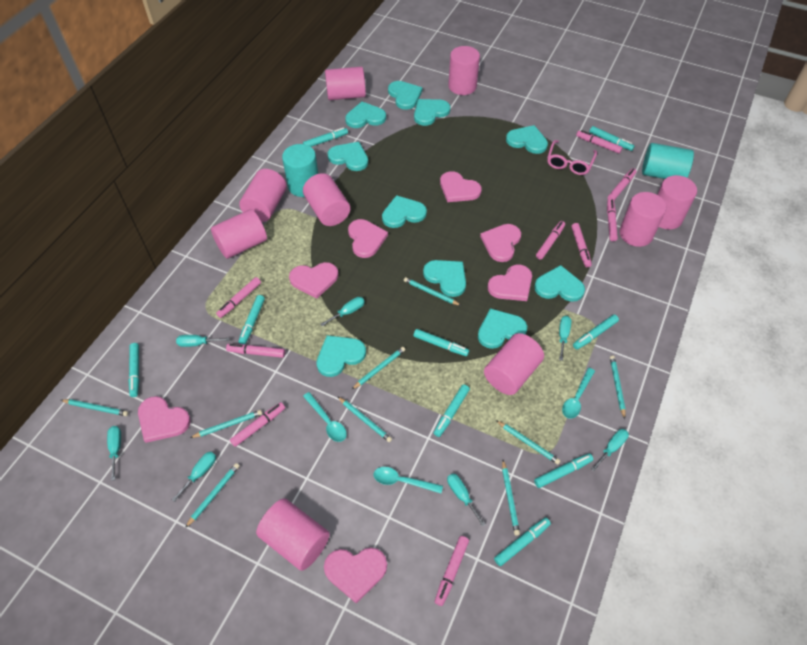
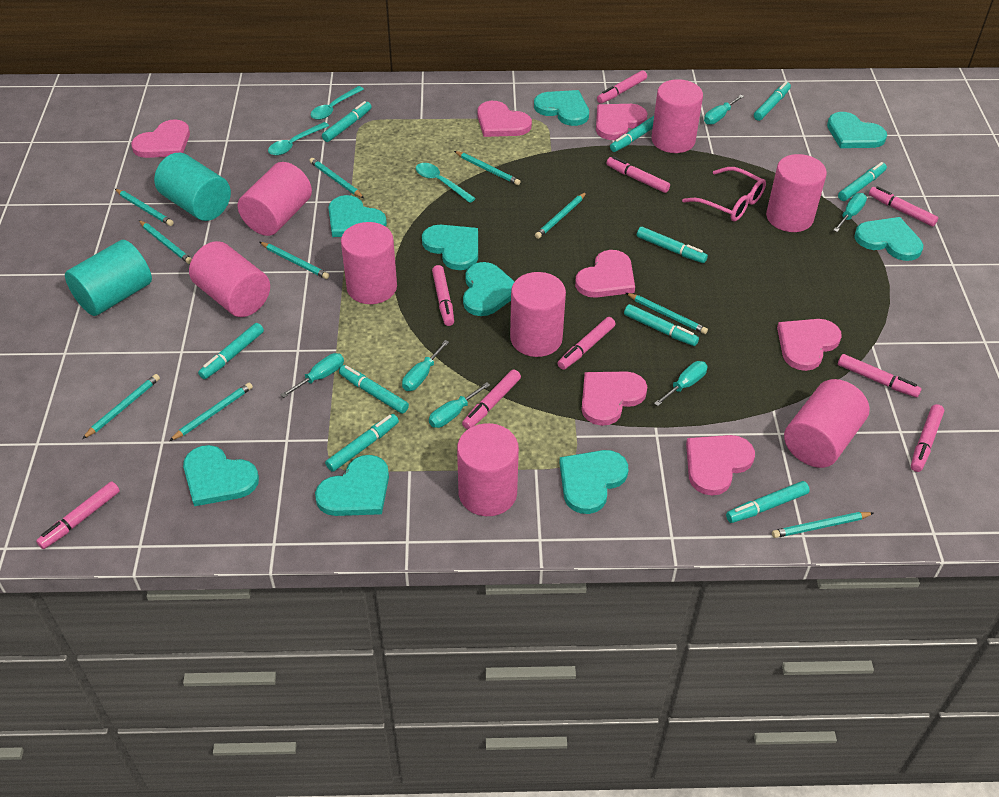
pink cylinder: [211,209,267,259] [239,169,287,222] [256,498,330,571] [303,173,350,226] [325,67,366,100] [448,46,480,95] [484,333,544,395] [619,192,666,247] [657,175,697,230] = 9 -> [189,241,270,317] [238,162,312,236] [341,222,397,304] [457,423,519,516] [510,272,566,357] [651,79,703,153] [766,154,827,232] [784,379,870,468] = 8
turquoise heart: [316,335,366,377] [328,142,368,171] [345,102,386,128] [382,195,427,228] [388,81,422,110] [414,99,451,126] [423,260,466,297] [478,308,527,349] [506,125,548,154] [534,265,585,302] = 10 -> [183,445,259,506] [315,455,389,516] [328,195,387,237] [422,225,478,270] [463,262,515,316] [534,90,589,126] [559,450,628,514] [827,112,887,148] [854,217,923,261] = 9
turquoise marker: [128,343,139,397] [239,295,265,344] [303,127,348,147] [413,329,469,356] [433,384,470,437] [494,517,551,566] [534,453,593,488] [573,314,619,350] [589,126,635,151] = 9 -> [198,323,264,379] [322,101,372,142] [325,414,399,472] [339,365,409,414] [610,116,654,152] [624,304,699,346] [637,227,708,263] [726,481,810,523] [754,81,791,121] [838,162,887,201] = 10
turquoise pencil: [61,399,128,416] [185,463,240,528] [190,410,262,438] [337,396,392,442] [352,347,405,389] [404,277,462,306] [496,420,561,464] [502,460,520,536] [610,355,626,419] = 9 -> [82,374,160,439] [115,189,173,226] [139,220,192,264] [169,382,253,441] [260,242,329,279] [309,158,364,198] [454,151,521,185] [535,192,587,239] [626,293,708,334] [772,512,873,538] = 10
turquoise screwdriver: [107,426,121,481] [172,452,216,502] [176,335,230,347] [320,297,365,326] [447,474,486,527] [559,316,571,361] [591,429,629,471] = 7 -> [281,353,344,398] [402,340,449,391] [429,382,490,428] [654,361,707,406] [704,95,744,125] [833,193,867,232] = 6

